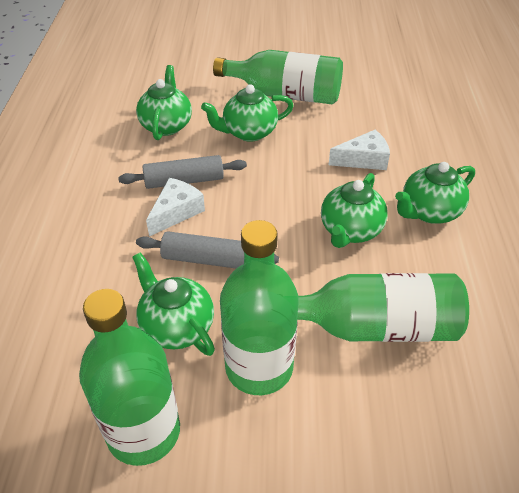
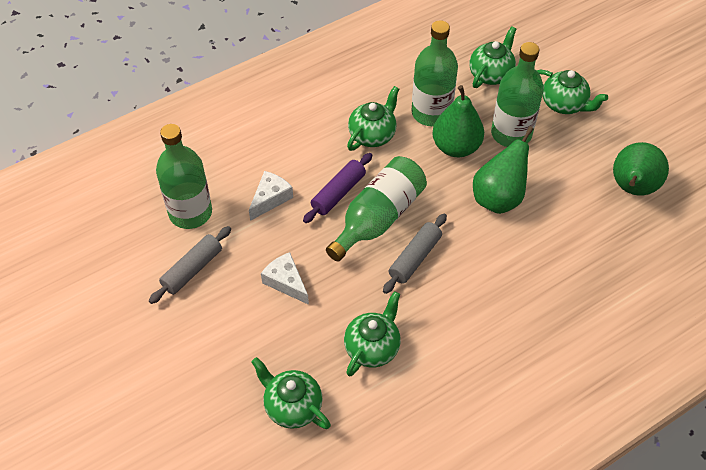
green pear: none = 0 -> [432,85,484,157] [473,126,534,214] [613,142,669,196] = 3
purple rolling pin: none = 0 -> [303,153,372,223] = 1

